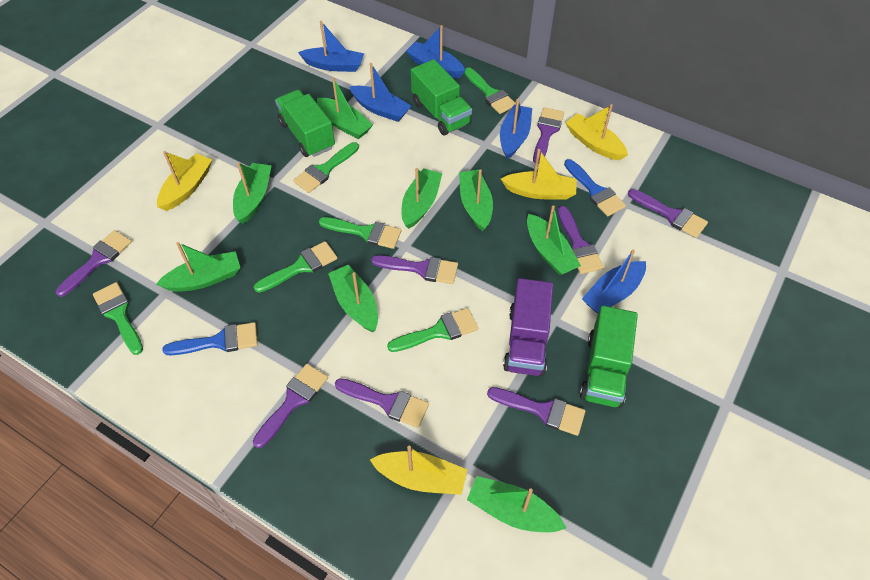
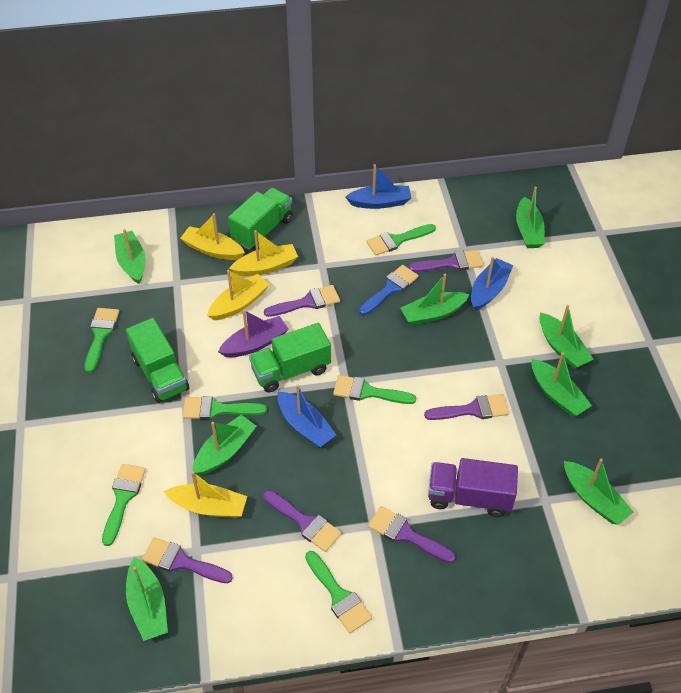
blue boat: [298,21,364,72] [349,63,411,122] [406,25,465,78] [500,99,532,159] [582,249,646,314] = 5 -> [277,385,336,447] [345,164,411,209] [471,257,513,311] = 3
blue brush: [162,322,258,355] [564,159,626,216] = 2 -> [359,265,418,315] = 1
purple boat: none = 0 -> [218,310,289,357] = 1
purple brush: [56,230,132,297] [253,364,328,448] [335,378,429,428] [371,255,458,284] [487,387,585,436] [533,107,564,164] [558,206,604,274] [628,189,708,238] = 8 -> [142,537,233,583] [263,490,341,552] [264,285,340,317] [368,506,455,563] [409,250,483,272] [424,394,509,420] = 6

